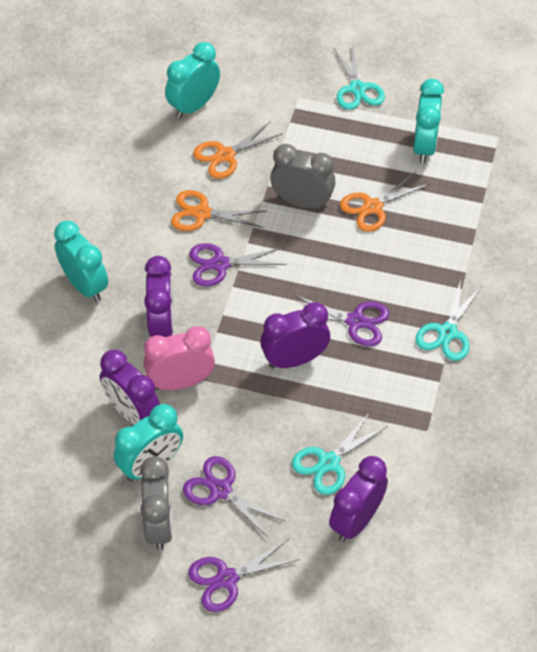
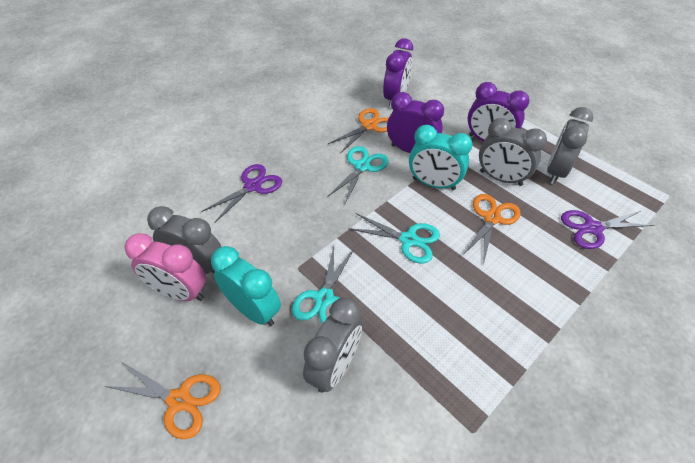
grey clock: [140,456,173,550] [270,144,335,209] = 2 -> [147,206,222,274] [303,298,362,393] [479,118,547,186] [547,107,593,184] = 4
purple clock: [100,350,160,425] [144,256,174,337] [260,302,330,369] [329,456,388,542] = 4 -> [383,38,413,108] [387,92,444,153] [468,82,530,141] = 3
purple scissors: [183,456,286,539] [188,539,300,612] [189,243,287,287] [295,295,389,346] = 4 -> [201,164,282,223] [561,210,655,249] = 2
turquoise clock: [54,221,108,302] [114,404,183,482] [165,42,220,119] [413,79,444,164] = 4 -> [211,246,281,326] [409,125,473,190] = 2

